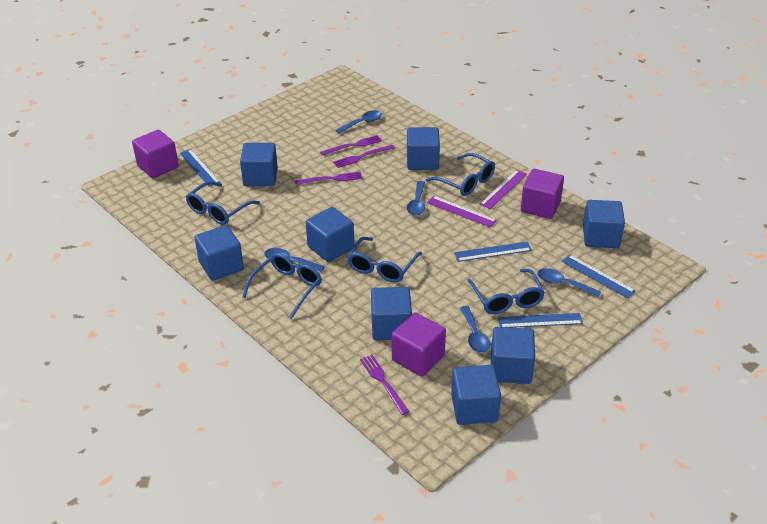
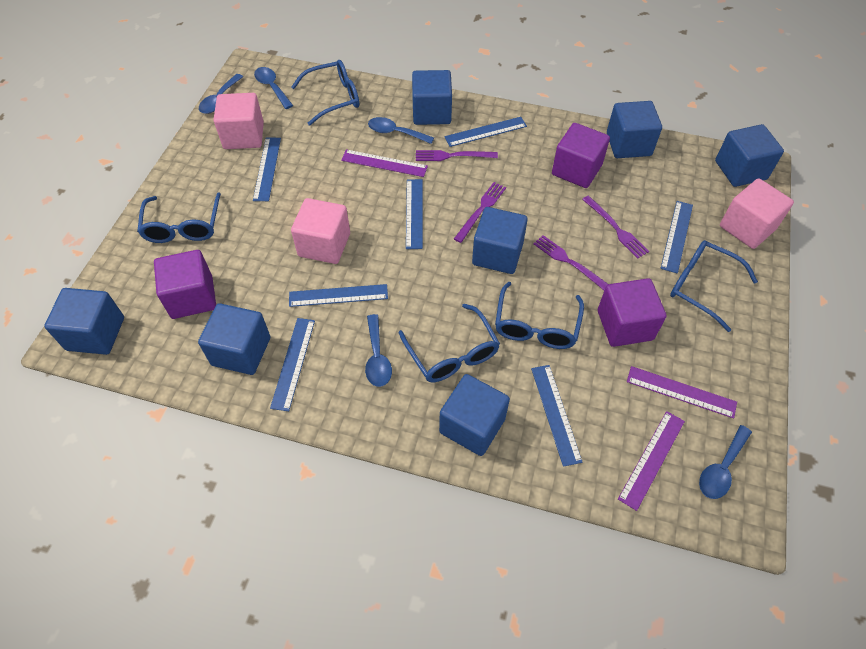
blue cube: [195,225,244,281] [240,143,278,186] [306,207,354,262] [371,287,412,340] [407,127,440,170] [451,365,501,425] [491,327,535,384] [583,200,625,248] = 8 -> [44,288,124,355] [198,303,270,375] [412,70,452,125] [439,374,510,456] [472,207,528,274] [607,101,662,158] [715,124,784,187] = 7
blue ruler: [180,149,220,187] [454,242,532,262] [498,313,583,328] [562,255,636,298] = 4 -> [253,138,281,201] [270,318,315,411] [289,284,388,307] [406,179,423,249] [445,117,527,147] [531,365,582,467] [660,201,693,274] = 7
pink cube: none = 0 -> [214,93,264,149] [291,198,350,264] [720,178,794,249] = 3
purple ruler: [427,196,497,228] [479,170,527,209] = 2 -> [341,149,428,177] [618,411,685,511] [627,366,737,418] = 3

